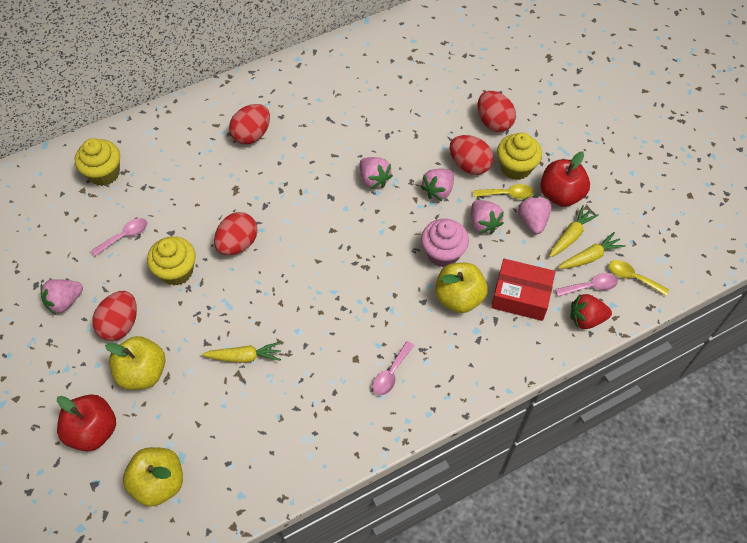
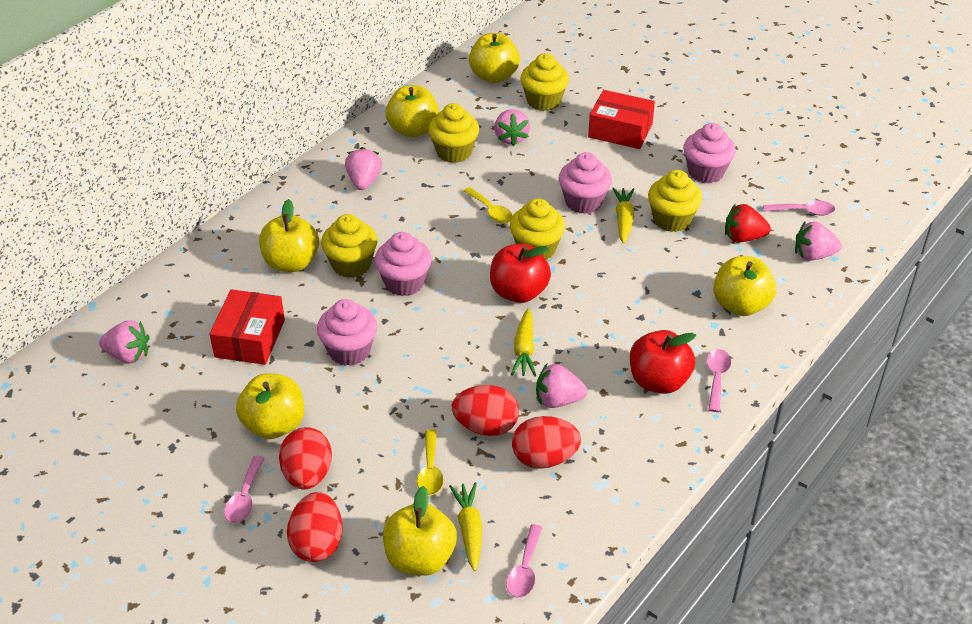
pink cupcake: [421,219,469,267] = 1 -> [317,299,377,366] [375,232,432,296] [558,152,612,214] [683,123,736,183] = 4
pink spoon: [91,218,147,256] [372,341,414,395] [555,273,618,297] = 3 -> [224,456,264,523] [506,524,543,598] [707,349,731,412] [763,201,835,215] = 4
red box: [491,259,555,321] = 1 -> [210,289,285,365] [588,90,655,149] = 2
red egg: [92,291,137,341] [214,212,258,255] [229,104,270,144] [450,135,494,175] [478,91,516,132] = 5 -> [279,427,332,490] [287,492,343,562] [452,385,519,436] [512,416,581,469] = 4
yellow apple: [105,336,166,390] [123,447,183,507] [435,263,488,313] = 3 -> [236,373,304,439] [259,199,319,272] [383,486,457,575] [386,85,439,138] [469,33,520,83] [713,256,776,316] = 6
yellow cupcake: [75,138,120,186] [147,236,196,286] [497,132,542,180] = 3 -> [321,214,378,278] [428,103,479,163] [510,198,565,260] [520,53,569,111] [648,170,702,232] = 5

